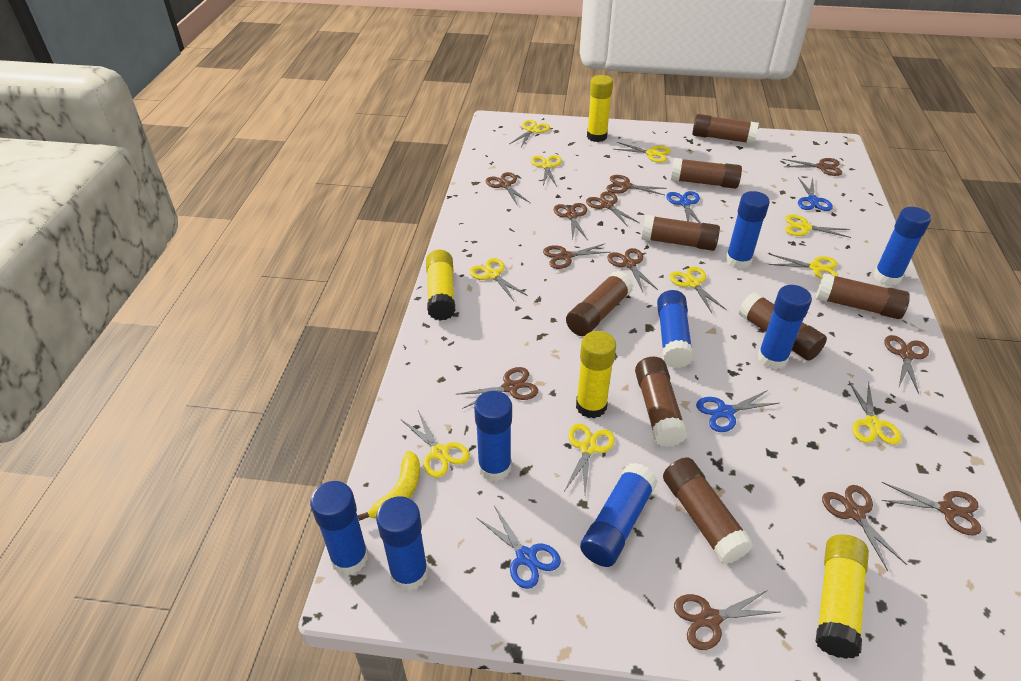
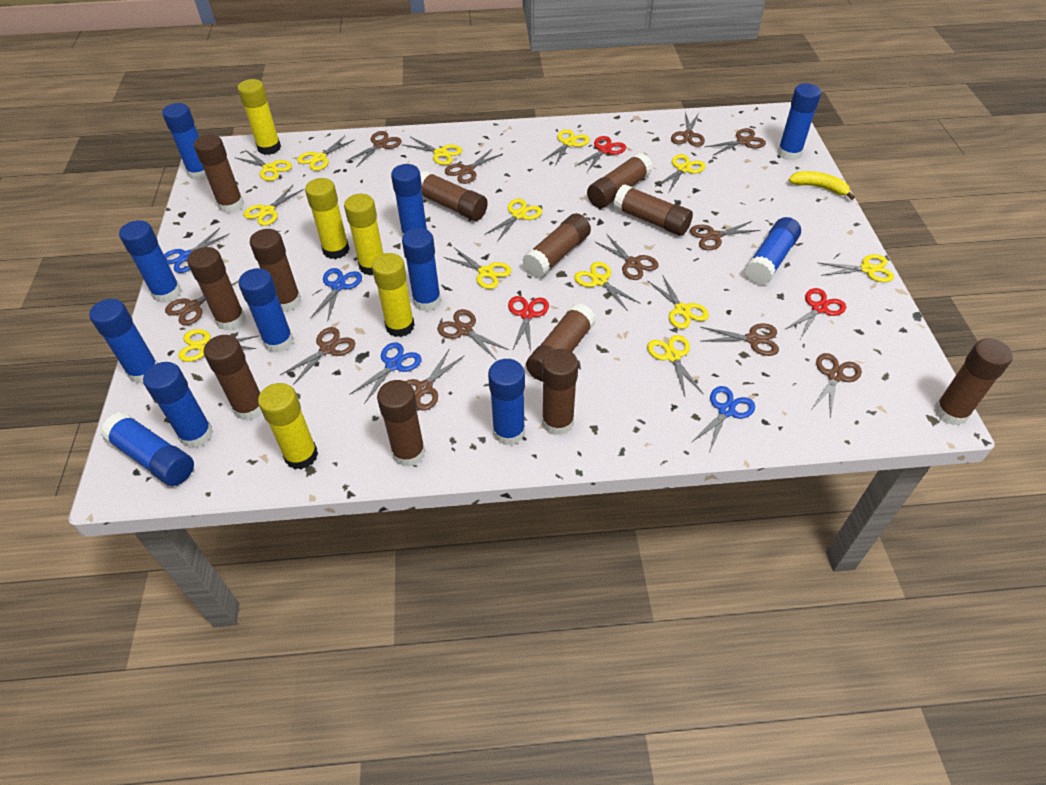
blue glue stick: [310,481,368,575] [376,496,428,591] [474,391,512,482] [580,463,658,567] [657,290,694,368] [725,191,770,269] [758,285,812,370] [874,207,931,286] = 8 -> [89,299,158,383] [101,412,194,486] [119,220,181,303] [143,362,213,448] [162,103,207,180] [238,268,294,353] [391,164,428,238] [402,228,441,311] [488,359,525,445] [745,217,801,285] [777,83,821,161] = 11
brown glue stick: [566,271,634,336] [635,357,688,447] [642,215,720,251] [663,458,754,564] [671,158,742,189] [692,114,759,144] [739,292,827,361] [816,273,910,319] = 8 -> [187,247,245,330] [194,134,244,213] [204,335,262,421] [250,229,301,312] [377,380,425,467] [420,171,488,221] [522,213,591,278] [526,303,596,382] [542,349,578,435] [587,153,653,208] [613,184,693,236] [934,338,1013,426] = 12
red scissors: none = 0 -> [508,296,549,351] [574,136,626,172] [784,288,846,339] = 3
yellow glue stick: [426,250,455,321] [576,331,616,418] [587,75,613,142] [815,534,869,659] = 4 -> [238,79,281,155] [258,383,318,469] [305,178,350,259] [344,194,383,275] [372,253,415,337] = 5
yellow scissors: [401,411,470,478] [469,258,528,301] [509,120,550,147] [531,155,562,186] [564,423,615,495] [614,142,671,163] [669,267,727,313] [769,254,838,278] [785,215,851,238] [849,381,901,445] = 10 -> [178,329,260,362] [234,150,292,181] [243,185,304,226] [297,136,355,171] [403,137,462,165] [443,248,512,289] [484,198,542,242] [542,129,590,166] [574,262,641,311] [647,335,703,396] [648,274,709,329] [655,154,706,192] [819,254,894,282] = 13

